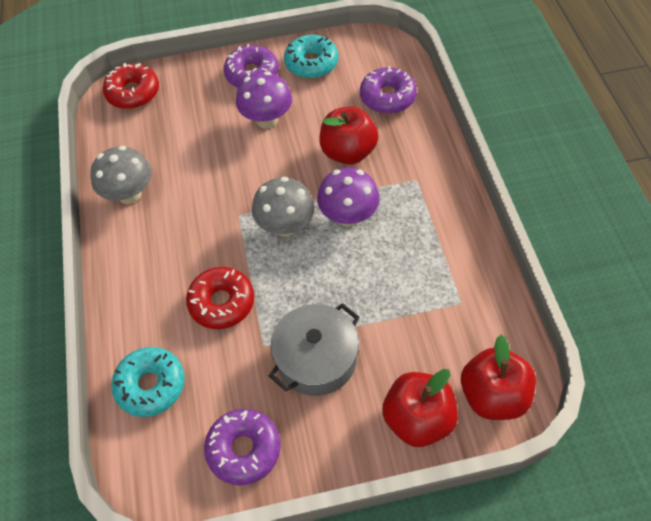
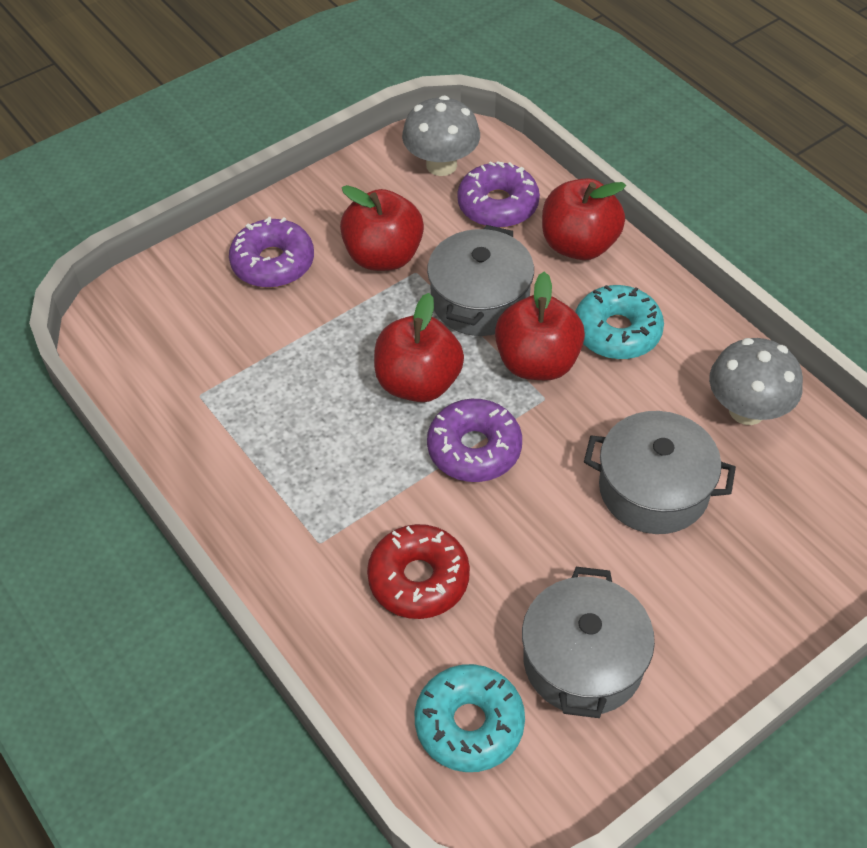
grey pot: [269,303,360,396] = 1 -> [427,225,534,336] [522,567,655,718] [584,411,736,534] = 3
purple mushroom: [236,71,292,129] [317,168,380,227] = 2 -> none = 0
red apple: [319,106,379,165] [382,369,458,447] [461,335,536,420] = 3 -> [340,185,424,271] [374,293,464,402] [495,272,585,380] [542,178,626,260] = 4
red donut: [103,63,159,109] [186,267,254,329] = 2 -> [367,524,470,619] = 1

